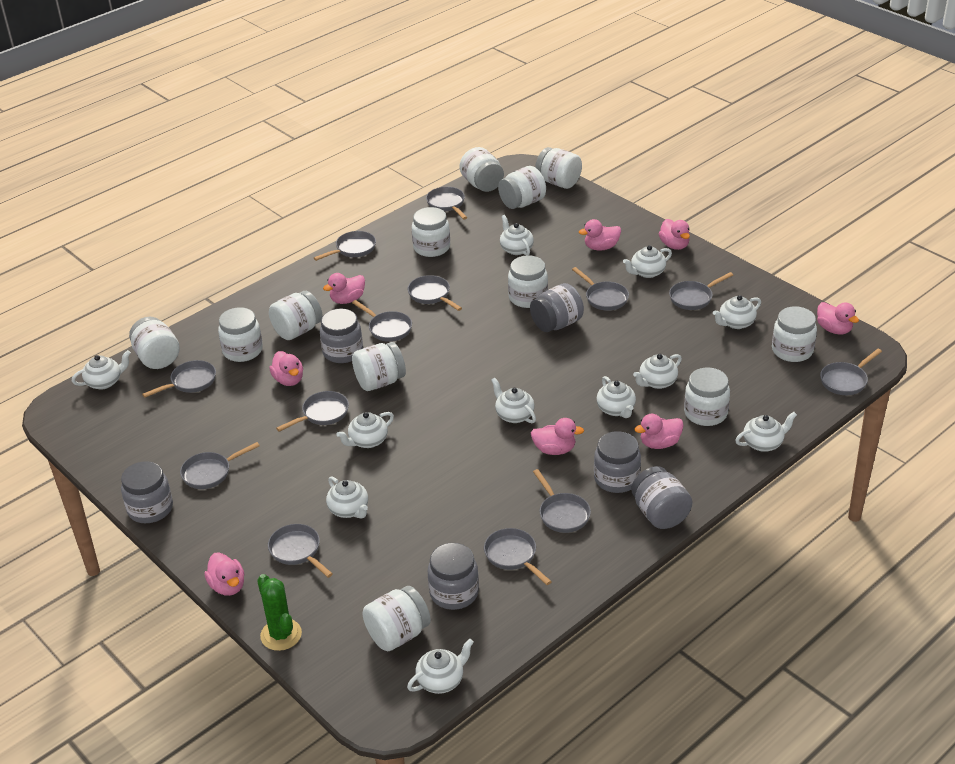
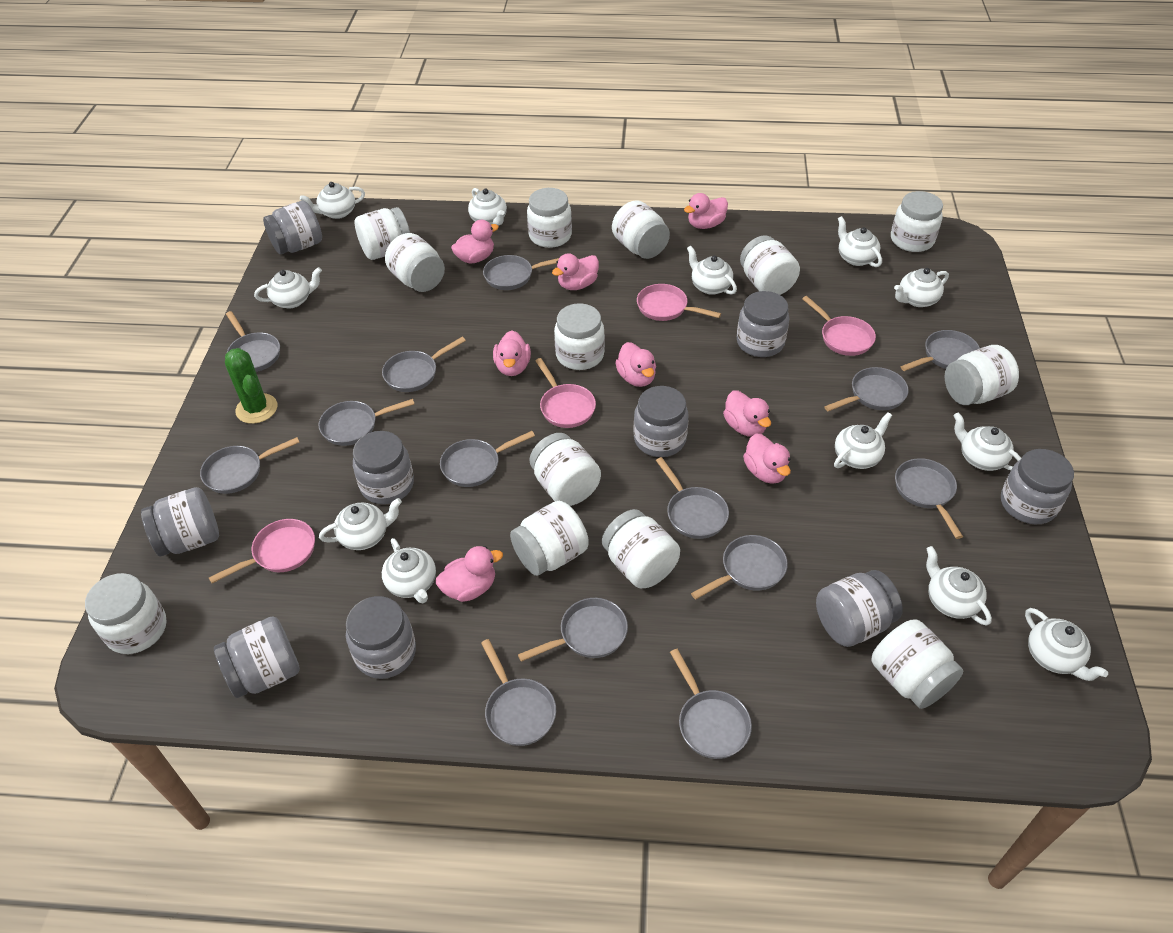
grey jar: [121,461,173,523] [320,309,363,363] [428,543,479,610] [530,283,584,332] [594,431,641,493] [631,466,692,529] = 6 -> [141,487,219,557] [214,616,300,698] [263,201,322,254] [346,596,416,679] [353,431,414,504] [633,386,689,457] [737,291,789,357] [816,570,903,647] [1001,449,1074,524] = 9
grey pan: [142,360,216,398] [180,442,260,489] [268,524,333,578] [276,391,349,432] [314,231,376,261] [352,300,412,342] [408,275,462,311] [426,187,467,219] [484,528,552,585] [533,469,591,533] [572,267,629,311] [669,272,733,310] [820,349,882,395] = 13 -> [200,437,300,494] [226,311,280,372] [319,399,414,446] [382,337,466,392] [440,431,535,487] [481,639,556,746] [483,255,559,290] [518,598,628,662] [656,457,729,539] [670,649,752,759] [691,535,788,600] [824,367,909,412] [895,458,963,539] [901,330,980,371] = 14
pink pan: none = 0 -> [209,519,315,583] [536,358,596,428] [637,284,721,321] [802,296,876,356] = 4
white jar: [129,317,180,369] [218,307,263,362] [269,291,323,340] [352,342,406,391] [363,586,431,651] [412,207,450,257] [459,147,504,192] [498,166,546,209] [508,256,548,308] [535,147,582,189] [684,368,730,426] [772,306,817,362] = 12 -> [85,573,167,654] [354,207,410,260] [385,233,445,292] [510,501,589,576] [527,188,572,248] [529,433,601,506] [554,303,605,370] [602,509,680,588] [612,200,670,259] [740,235,800,295] [872,620,963,709] [891,191,943,252] [944,345,1019,405] = 13
white teapot: [72,350,131,389] [326,476,368,519] [336,412,394,448] [407,639,474,694] [491,378,536,423] [500,215,534,256] [596,376,636,418] [623,245,672,278] [633,354,682,389] [713,295,761,329] [735,412,797,452] = 11 -> [254,267,322,308] [300,182,365,219] [319,498,402,550] [382,538,436,603] [468,188,507,225] [687,246,737,295] [834,412,892,469] [838,216,882,267] [894,268,949,307] [926,546,992,626] [953,412,1021,471] [1025,608,1108,681] = 12

